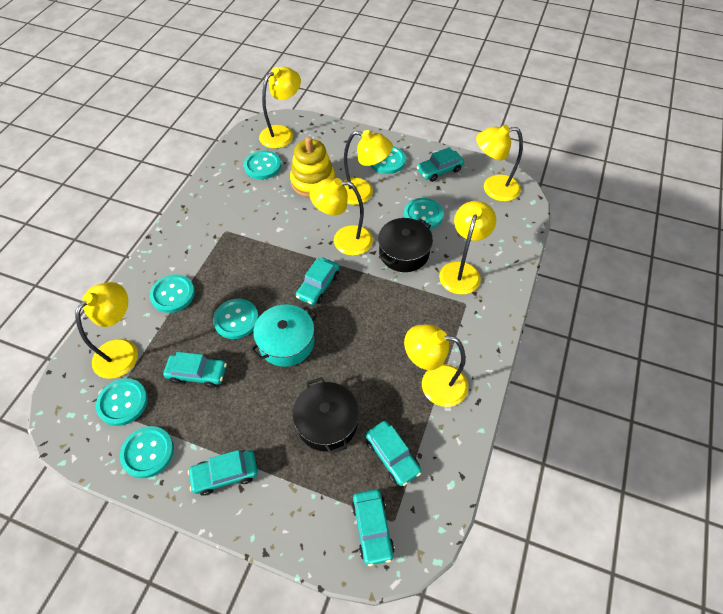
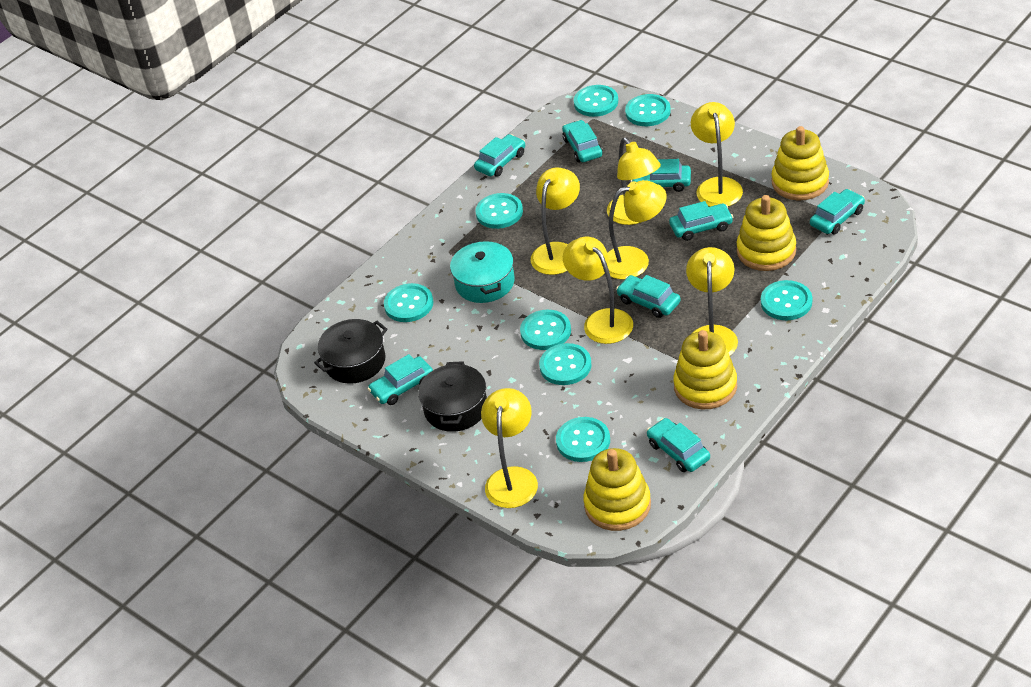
turquoise button: [96,378,148,426] [120,426,174,478] [150,274,195,313] [213,299,259,339] [244,151,281,179] [371,146,406,174] [404,198,443,230] = 7 -> [384,283,433,322] [476,193,523,229] [520,310,571,350] [539,343,591,385] [556,417,610,462] [574,85,618,117] [625,94,671,126] [761,280,812,320] = 8
turquoise car: [163,352,227,388] [188,450,258,496] [296,258,339,305] [352,489,395,566] [365,421,422,486] [417,147,464,182] = 6 -> [368,354,433,405] [474,134,525,177] [562,120,603,162] [616,275,681,318] [631,159,691,192] [647,418,710,472] [669,201,733,241] [810,189,865,234] = 8
yellow stacking toy: [290,137,335,197] = 1 -> [583,448,651,531] [673,330,737,409] [736,195,796,271] [772,126,829,201] = 4

